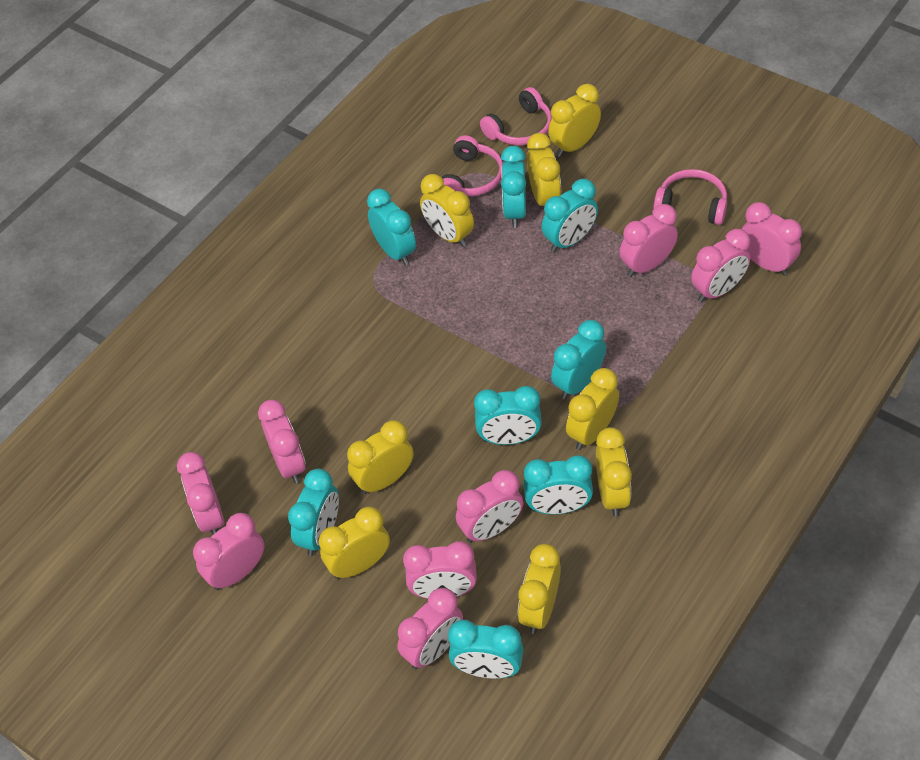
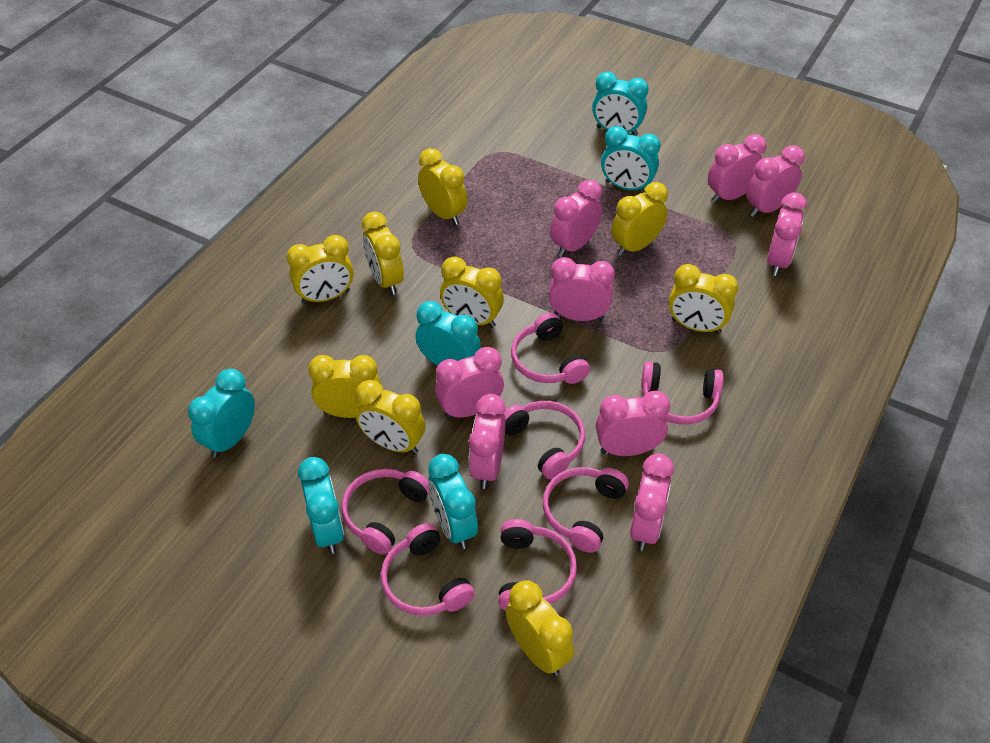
pink headphones: [442,135,503,196] [480,87,552,145] [653,169,727,225] = 3 -> [341,469,430,555] [381,523,475,616] [498,519,577,611] [504,401,585,479] [511,313,590,384] [543,467,629,553] [641,361,724,425] = 7
turquoise clock: [288,469,339,556] [367,189,416,266] [448,620,524,679] [474,386,542,445] [501,146,526,228] [523,455,593,514] [542,179,598,252] [551,320,606,399] = 8 -> [188,369,255,458] [298,457,344,554] [415,301,481,366] [428,454,478,549] [592,72,649,136] [601,126,661,193] = 6
yellow clock: [319,507,390,579] [347,420,414,494] [420,174,474,247] [518,544,561,634] [527,133,561,206] [548,84,601,157] [566,368,619,450] [596,427,632,517] = 8 -> [287,235,354,304] [308,355,381,418] [355,380,426,454] [362,212,404,295] [418,148,467,225] [440,257,504,328] [506,580,574,676] [611,182,668,256] [669,264,738,334] = 9

